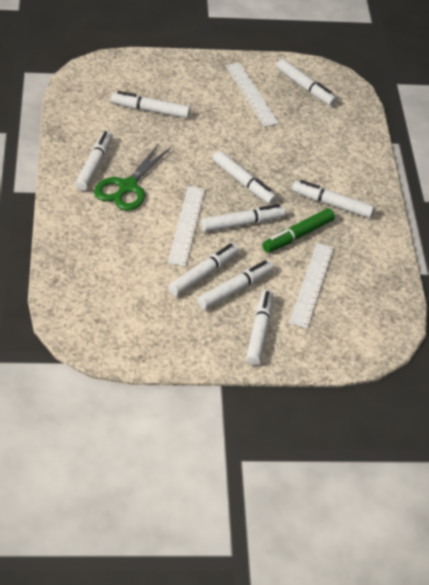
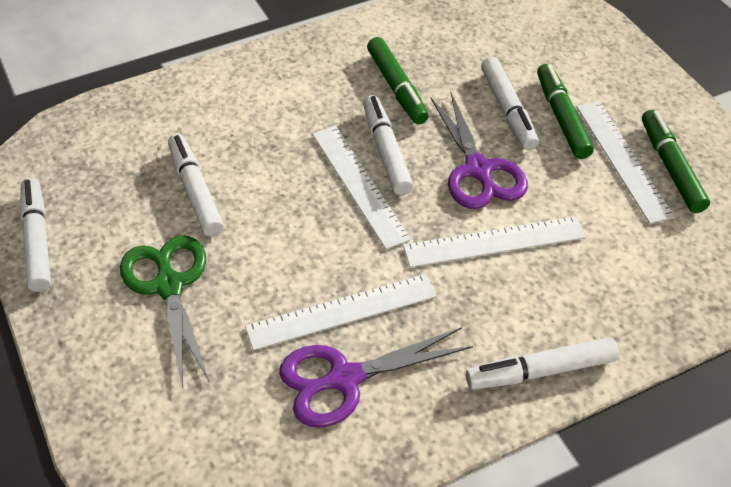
green marker: [262,208,335,253] = 1 -> [367,37,429,124] [537,64,594,159] [642,110,710,213] = 3
purple scissors: none = 0 -> [279,327,473,427] [431,93,528,209] = 2
white marker: [75,131,113,191] [111,91,190,118] [168,243,239,297] [197,260,274,310] [201,204,285,232] [213,151,277,204] [246,290,274,366] [276,59,337,106] [292,180,375,218] = 9 -> [20,178,51,292] [168,134,224,237] [363,95,413,195] [466,337,619,390] [481,57,539,150] = 5
white ruler: [168,186,205,266] [226,62,279,127] [289,243,334,328] = 3 -> [245,274,437,351] [312,126,411,249] [403,216,586,268] [576,101,675,224] = 4

